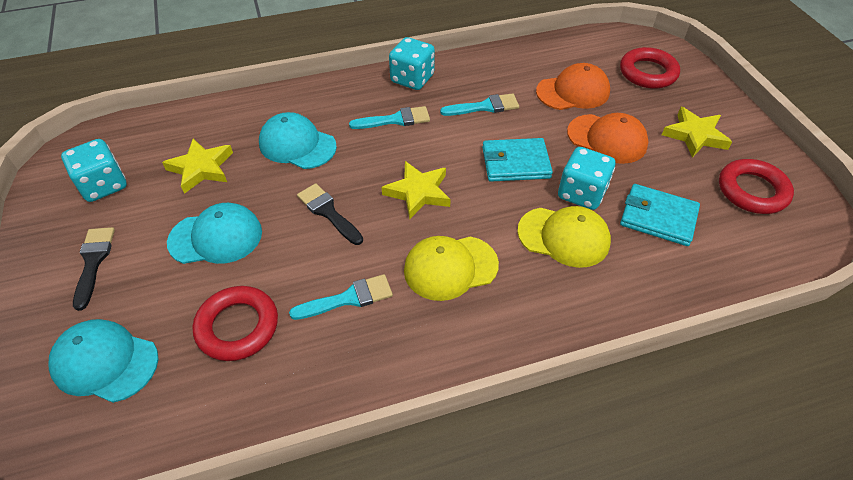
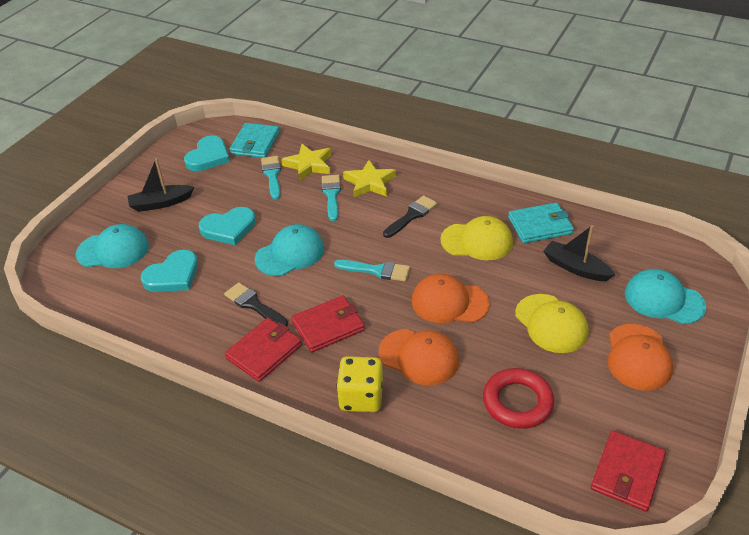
black boat: none = 0 -> [127,158,194,212] [543,225,615,281] = 2
orange cap: [536,63,610,110] [567,113,648,164] = 2 -> [378,329,459,385] [412,274,490,323] [608,324,673,391] = 3
red ring: [193,286,278,361] [620,47,680,89] [719,159,794,214] = 3 -> [483,368,554,429] = 1
red wallet: none = 0 -> [225,318,302,382] [291,296,365,352] [591,430,666,512] = 3
turquoise dice: [61,139,127,202] [389,37,435,90] [558,147,615,210] = 3 -> none = 0
turquoise heart: none = 0 -> [141,250,198,292] [184,136,230,171] [199,207,256,245] = 3
yellow dice: none = 0 -> [337,356,383,412] = 1
yellow star: [162,139,233,194] [382,161,451,219] [662,107,732,158] = 3 -> [281,144,331,181] [343,160,396,198] = 2

